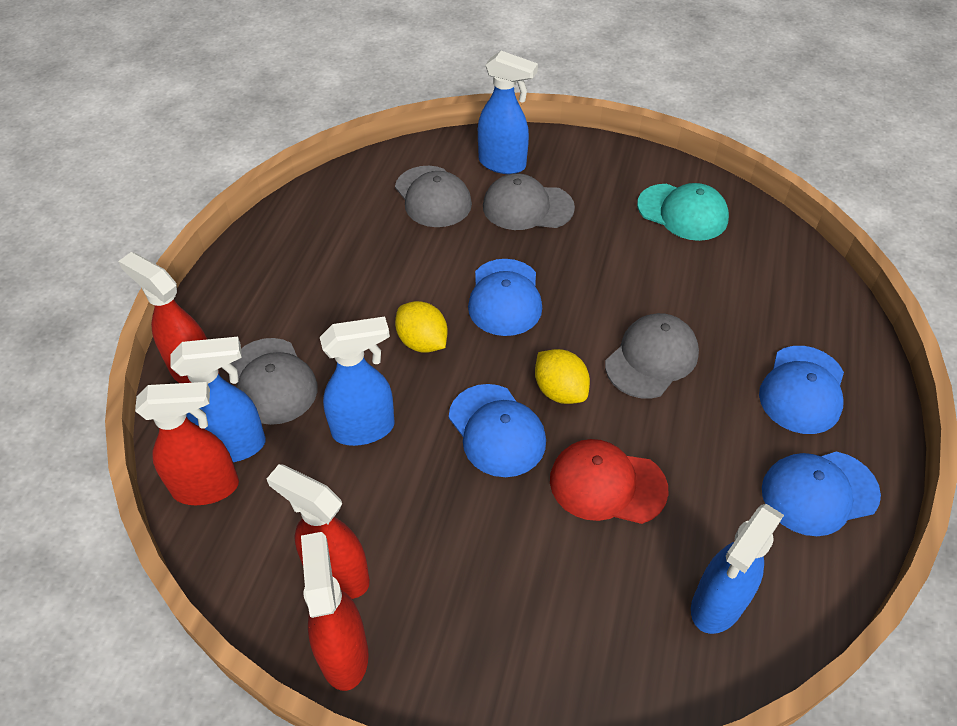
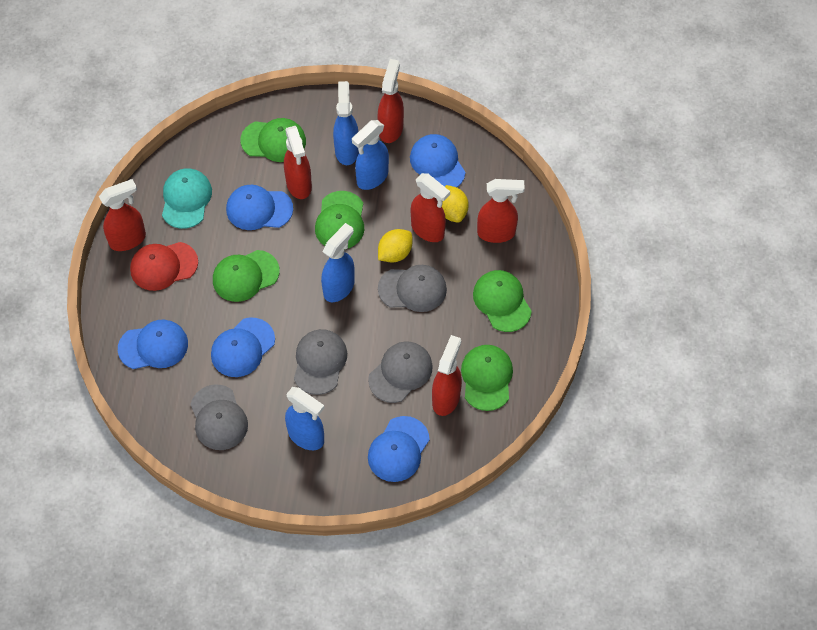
blue cap: [449,384,546,477] [468,259,542,336] [759,346,844,434] [762,451,881,536] = 4 -> [118,320,188,369] [211,317,275,377] [226,185,293,230] [368,416,430,482] [410,134,465,187] = 5
green cap: none = 0 -> [213,250,280,302] [241,118,306,162] [315,191,364,250] [461,345,513,411] [473,270,532,332] = 5
red spray bottle: [118,252,220,383] [135,382,239,505] [267,464,370,599] [301,532,369,691] = 4 -> [99,179,146,251] [284,126,312,199] [378,59,404,143] [411,173,450,242] [432,335,462,416] [477,179,525,243] = 6

